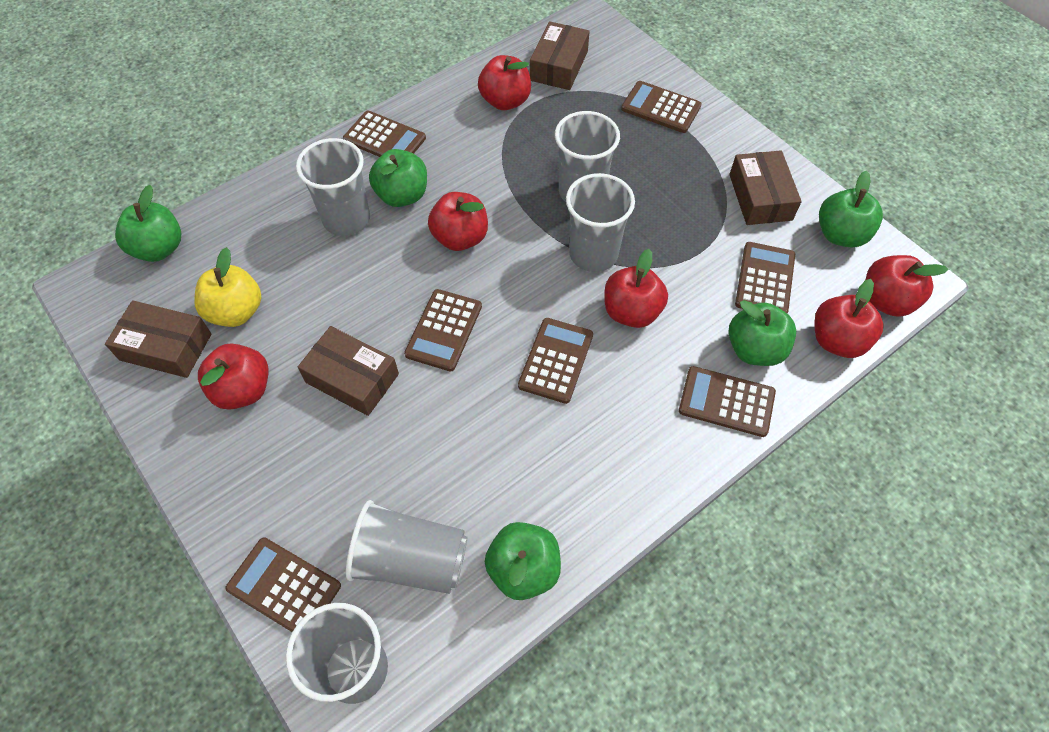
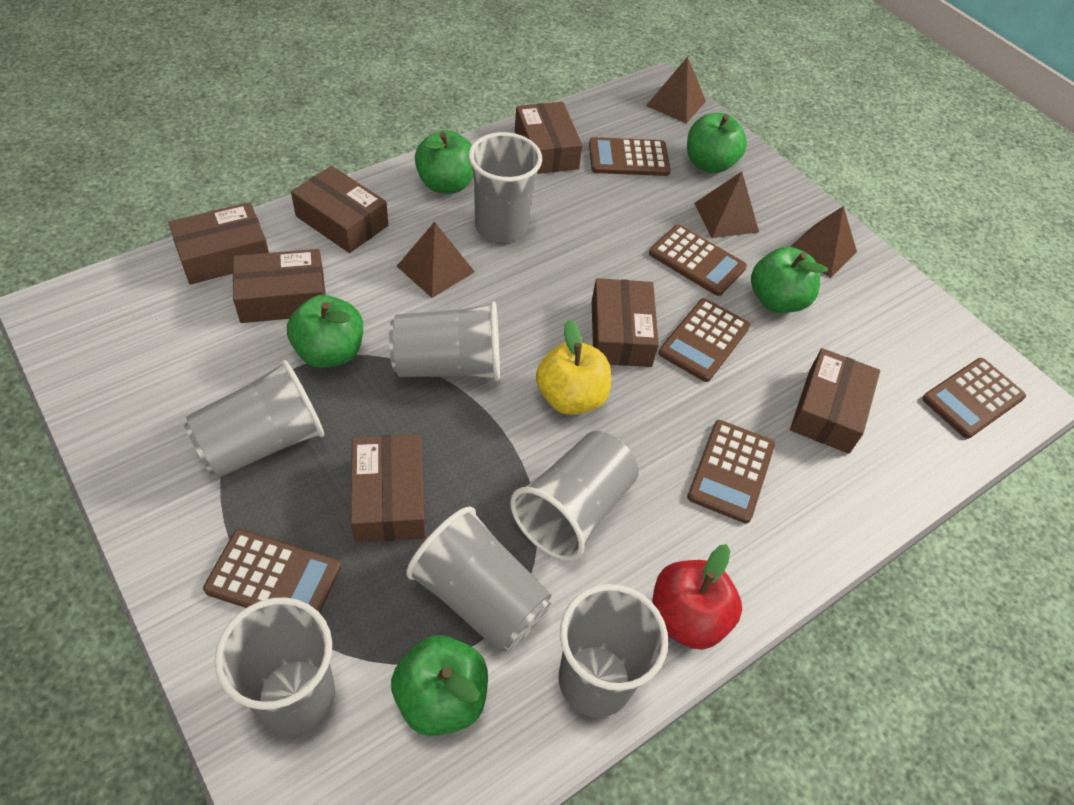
brown box: [105,300,212,378] [298,326,399,416] [530,21,590,90] [729,150,802,225] = 4 -> [168,202,269,285] [233,249,326,323] [291,166,388,253] [350,434,425,543] [515,102,583,174] [592,278,659,367] [790,348,880,454] = 7
brown calculator: [225,537,341,632] [343,111,426,157] [404,289,482,371] [518,318,593,404] [621,81,702,133] [679,366,776,437] [735,242,795,314] = 7 -> [203,529,341,613] [589,137,671,176] [649,225,747,296] [659,298,750,382] [687,420,775,523] [922,358,1026,439] = 6
brown pyramid: none = 0 -> [397,222,475,298] [646,57,706,123] [694,172,759,238] [790,206,857,278] = 4
grey cup: [286,603,388,704] [296,138,370,236] [346,500,468,594] [555,111,620,202] [566,173,635,272] = 5 -> [184,360,324,478] [215,597,335,735] [389,301,500,381] [406,506,552,652] [469,132,542,243] [510,431,639,561] [559,584,668,717] = 7
red apple: [198,344,268,410] [428,192,488,251] [478,55,531,110] [604,249,668,328] [814,279,883,358] [866,255,948,317] = 6 -> [652,544,742,650] = 1

